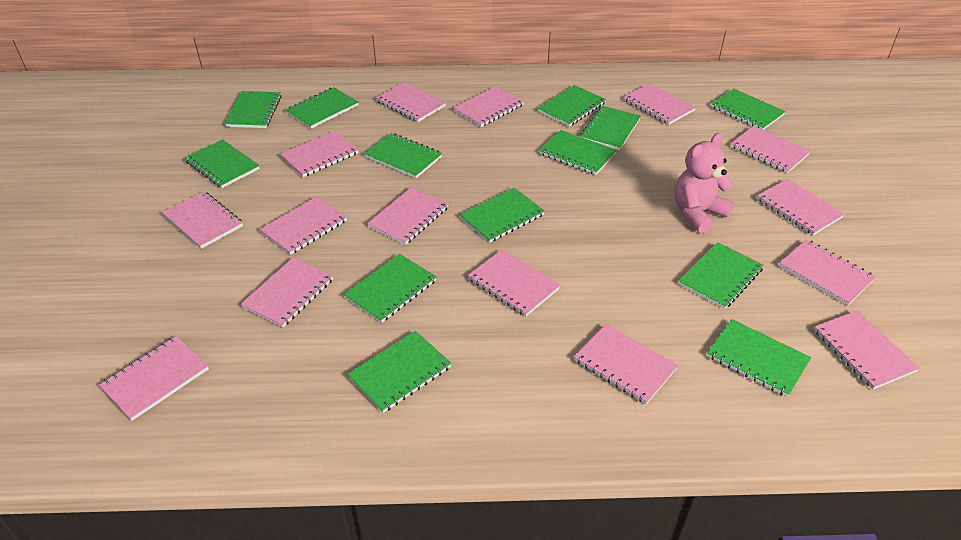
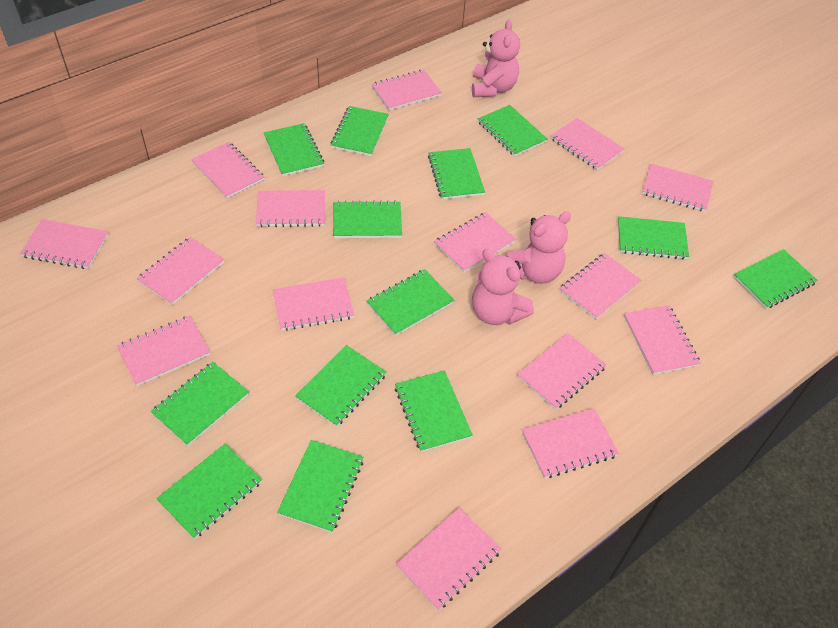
pink teddy bear: [675,133,734,233] = 1 -> [472,20,520,97] [472,248,534,325] [505,211,571,284] = 3

